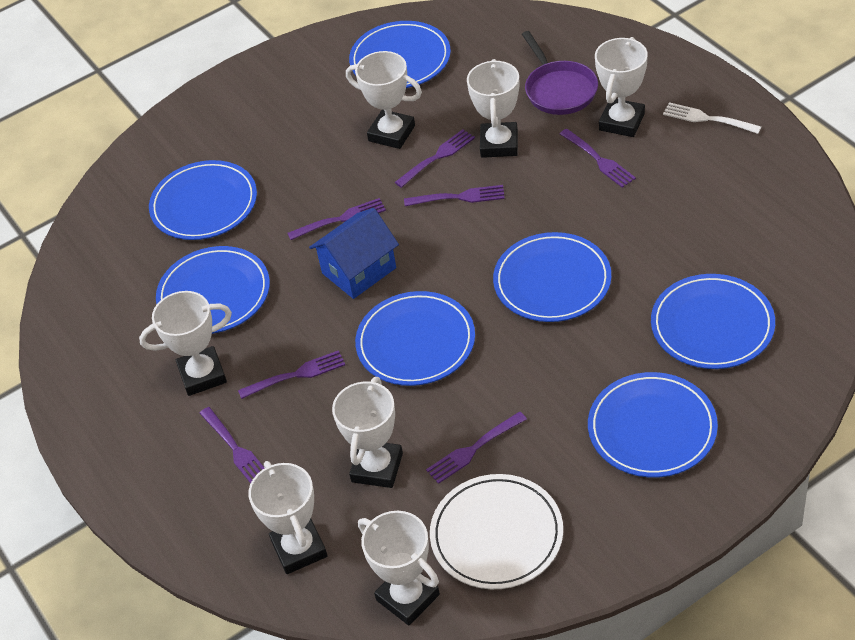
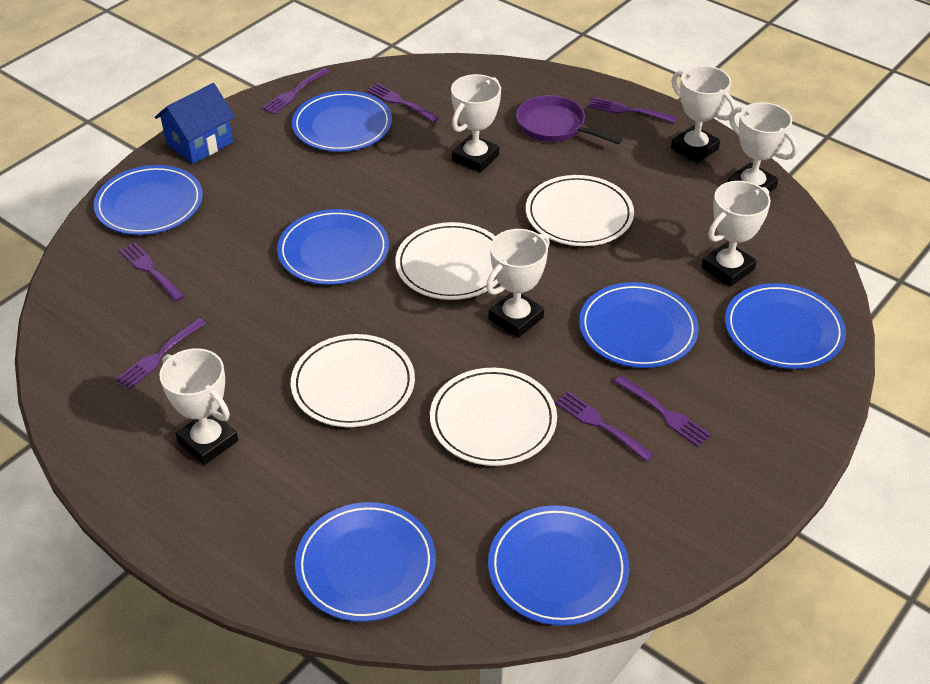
white fork: [663,102,761,134] = 1 -> none = 0
white plate: [430,474,563,589] = 1 -> [291,334,415,427] [395,222,499,300] [430,368,557,466] [526,175,634,246] = 4
white trophy: [139,291,232,396] [248,461,327,574] [332,377,403,488] [346,51,422,149] [358,511,440,625] [467,59,519,158] [595,37,648,137] = 7 -> [159,348,238,465] [451,74,501,173] [486,229,550,338] [671,66,737,164] [701,181,771,287] [728,102,798,193] = 6

